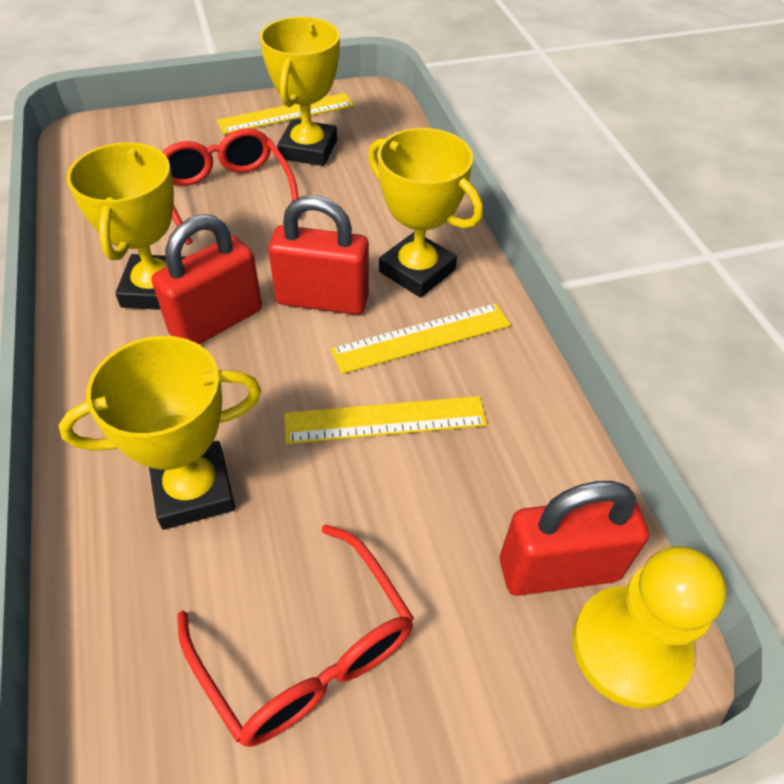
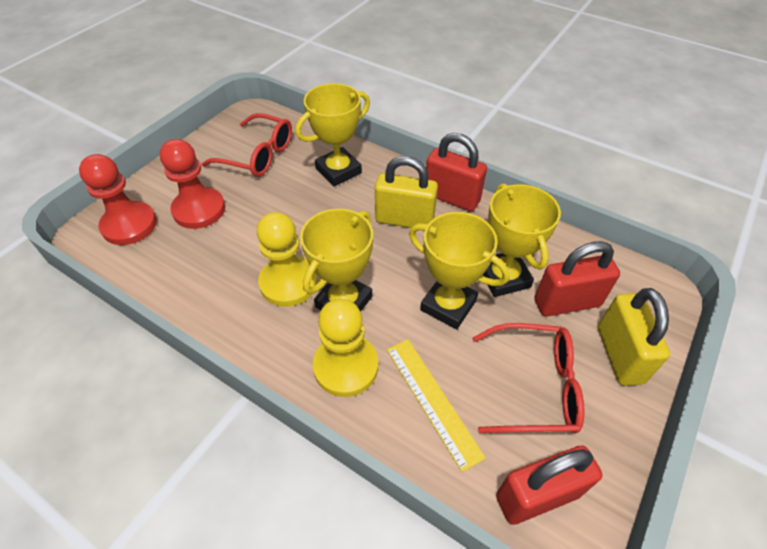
red pawn: none = 0 -> [79,154,157,245] [160,139,225,229] = 2
yellow padlock: none = 0 -> [375,156,438,228] [598,288,670,386] = 2
yellow pawn: [572,546,727,709] = 1 -> [257,212,318,307] [313,299,378,397] = 2
yellow ruler: [217,93,354,134] [284,396,487,444] [331,303,511,374] = 3 -> [387,339,486,472] = 1

